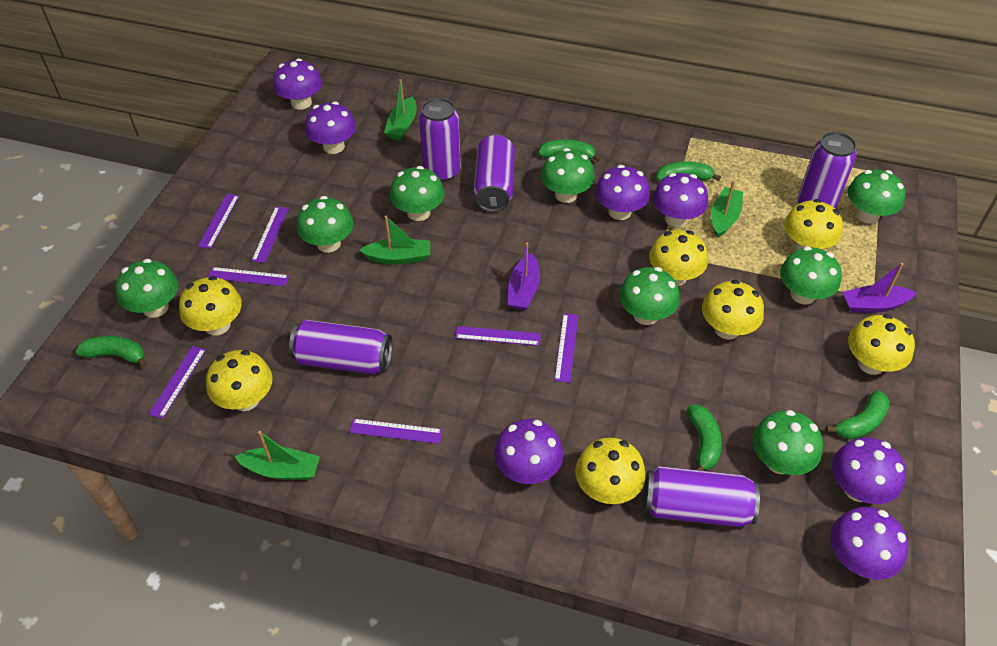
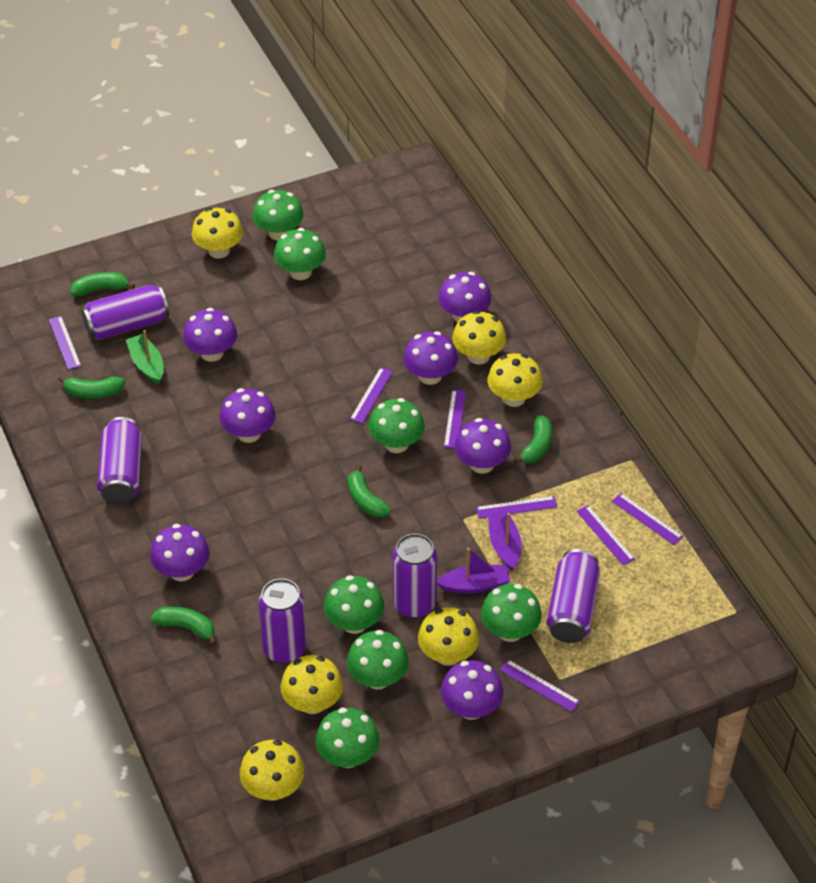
green boat: [235,431,320,480] [360,216,430,265] [384,79,416,140] [711,180,743,238] = 4 -> [126,330,164,384] = 1
green mushroom: [116,259,178,318] [297,196,353,253] [390,166,445,221] [541,148,595,203] [619,267,680,325] [753,410,823,475] [780,246,841,305] [847,169,905,224] = 8 -> [253,190,304,241] [274,228,326,280] [315,708,379,768] [324,575,384,634] [347,630,409,690] [369,398,425,453] [481,584,542,642] = 7
yellow mushroom: [179,276,242,335] [206,350,273,411] [575,438,646,504] [649,230,708,286] [702,280,764,340] [784,199,843,250] [848,314,915,375] = 7 -> [192,208,243,258] [240,740,304,801] [281,655,343,714] [418,607,479,666] [452,311,506,364] [488,353,543,407] = 6

